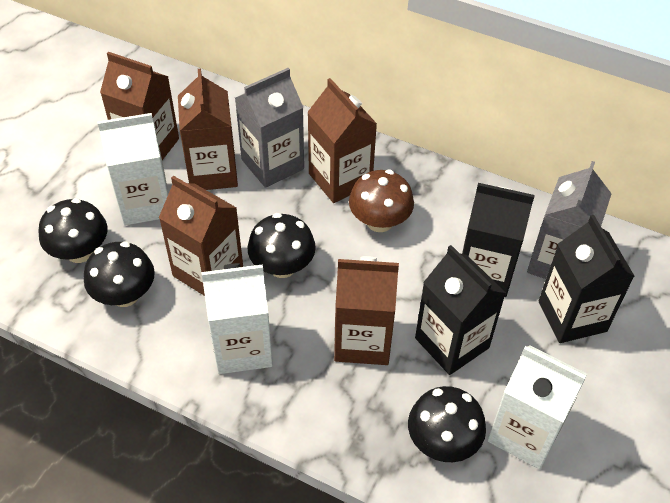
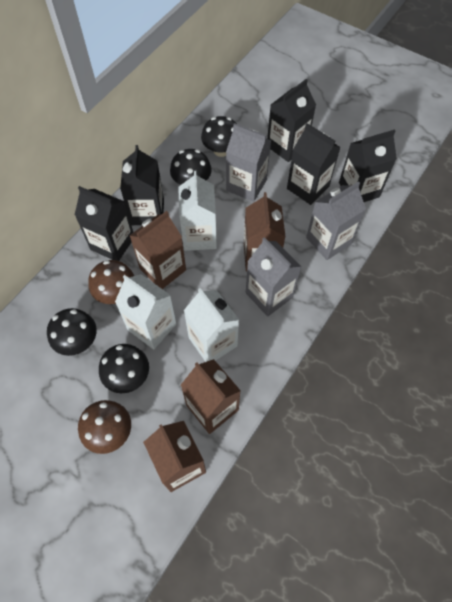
black carton: [415,245,506,375] [462,183,535,297] [539,215,635,343] = 3 -> [75,186,133,261] [120,145,164,225] [267,79,316,162] [287,123,341,205] [339,130,397,202] = 5
brown carton: [100,52,179,160] [159,176,243,296] [178,69,238,190] [307,78,377,203] [334,256,399,365] = 5 -> [129,211,186,289] [143,421,206,492] [181,359,241,434] [244,192,286,271] = 4
brown mushroom: [349,169,414,232] = 1 -> [78,400,131,454] [88,260,134,304] = 2
grey carton: [235,68,304,188] [527,161,612,279] = 2 -> [226,123,271,202] [246,237,302,317] [306,181,366,260] = 3

